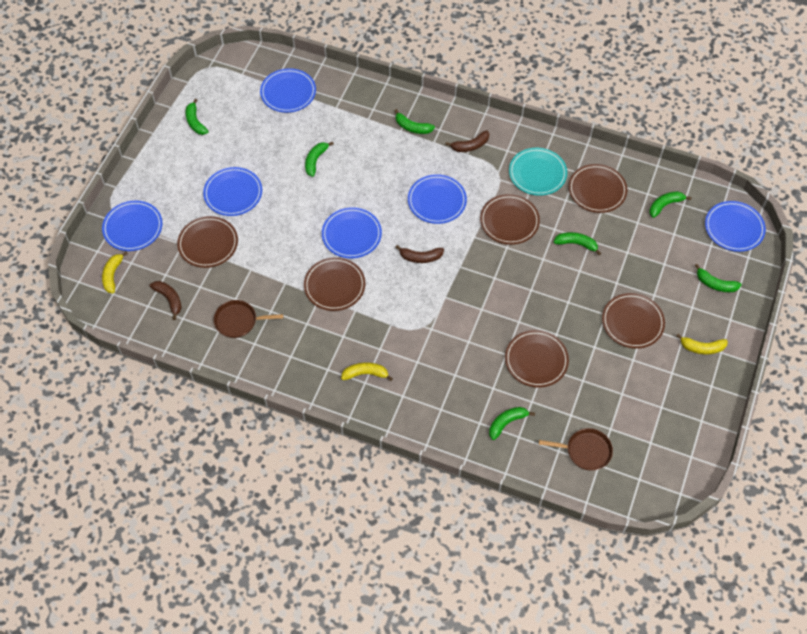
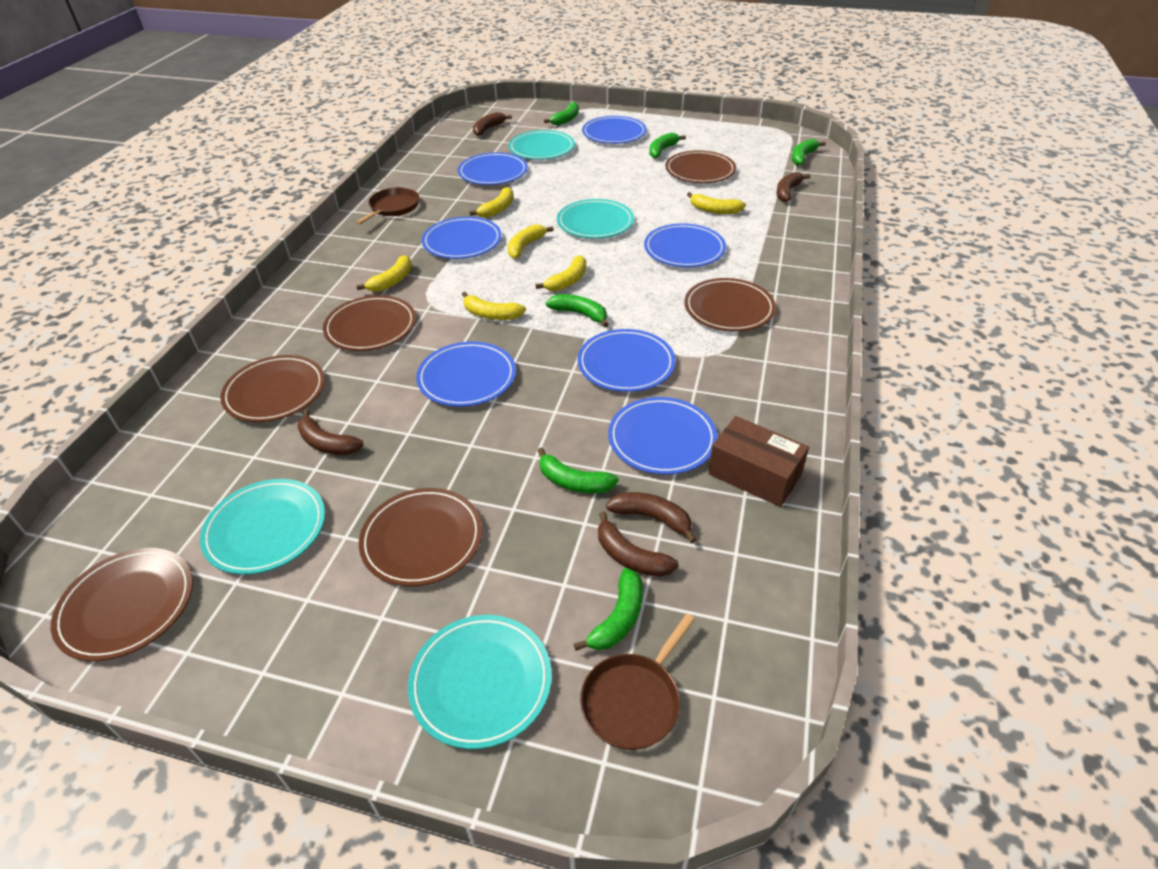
blue plate: [102,201,163,251] [203,167,262,216] [260,68,316,113] [322,207,382,258] [408,174,467,224] [705,201,766,252] = 6 -> [416,342,516,407] [422,217,502,259] [458,152,528,185] [578,329,676,392] [582,116,647,144] [608,397,718,474] [644,223,726,267] = 7
brown banana: [150,281,182,320] [395,245,444,263] [445,130,489,152] = 3 -> [297,409,364,455] [473,112,512,136] [598,511,679,577] [606,492,697,543] [776,172,810,202] = 5
brown box: none = 0 -> [708,416,809,507] = 1
green banana: [186,99,208,135] [305,142,334,177] [394,109,435,134] [489,407,535,440] [554,232,601,255] [649,191,691,218] [695,264,742,292] = 7 -> [537,448,619,493] [544,102,579,126] [546,294,609,327] [574,568,643,651] [649,133,686,159] [792,139,826,166] = 6
turquoise plate: [509,148,567,196] = 1 -> [200,479,325,575] [408,615,552,749] [508,130,575,160] [557,199,634,239] = 4
yellow banana: [102,251,128,294] [341,363,393,381] [676,334,728,355] = 3 -> [356,255,412,292] [462,292,526,320] [469,187,514,218] [508,224,554,259] [535,255,586,291] [687,192,746,214] = 6

